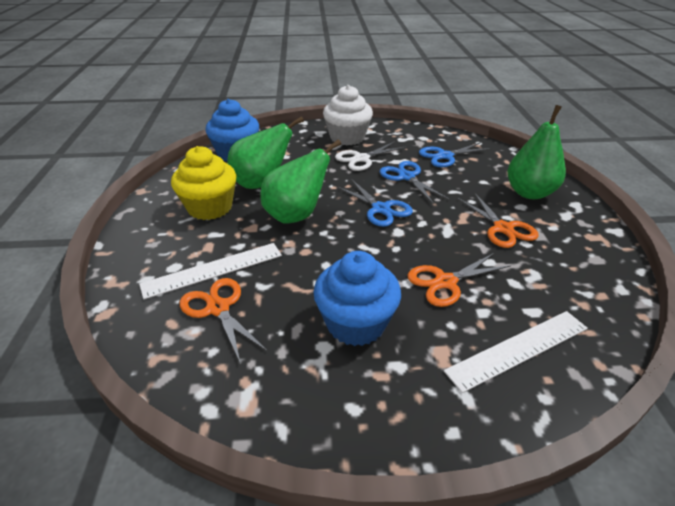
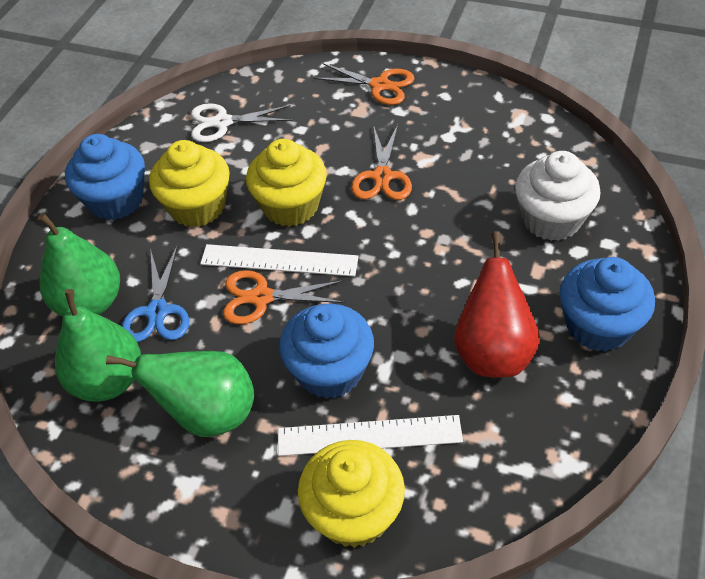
blue cupcake: [205,99,259,161] [313,251,401,346] = 2 -> [65,134,145,220] [279,304,374,399] [560,257,655,352] = 3
blue scissors: [336,179,413,227] [380,161,450,204] [419,142,492,167] = 3 -> [122,247,189,342] = 1
red pear: none = 0 -> [454,231,540,377] = 1
yellow cupcake: [171,146,237,220] = 1 -> [149,140,230,227] [246,139,327,227] [298,440,405,548] = 3

